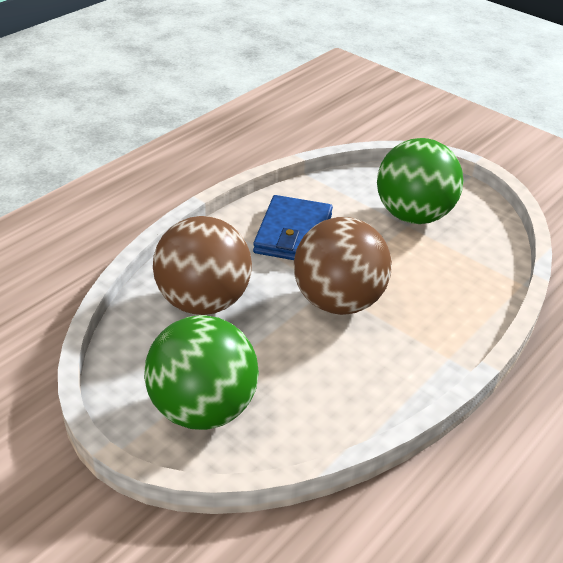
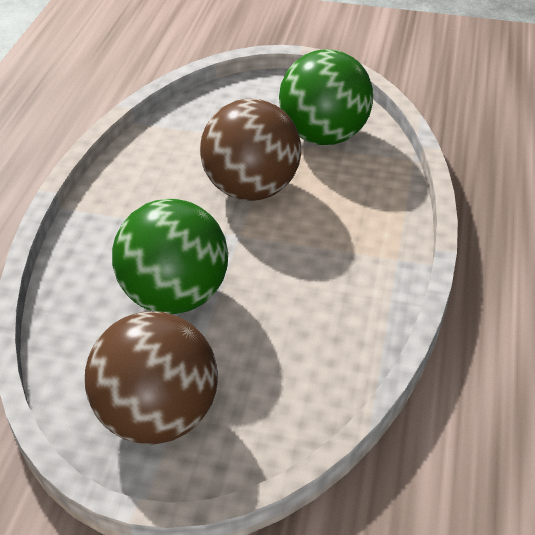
blue wallet: [253,195,333,260] = 1 -> none = 0

